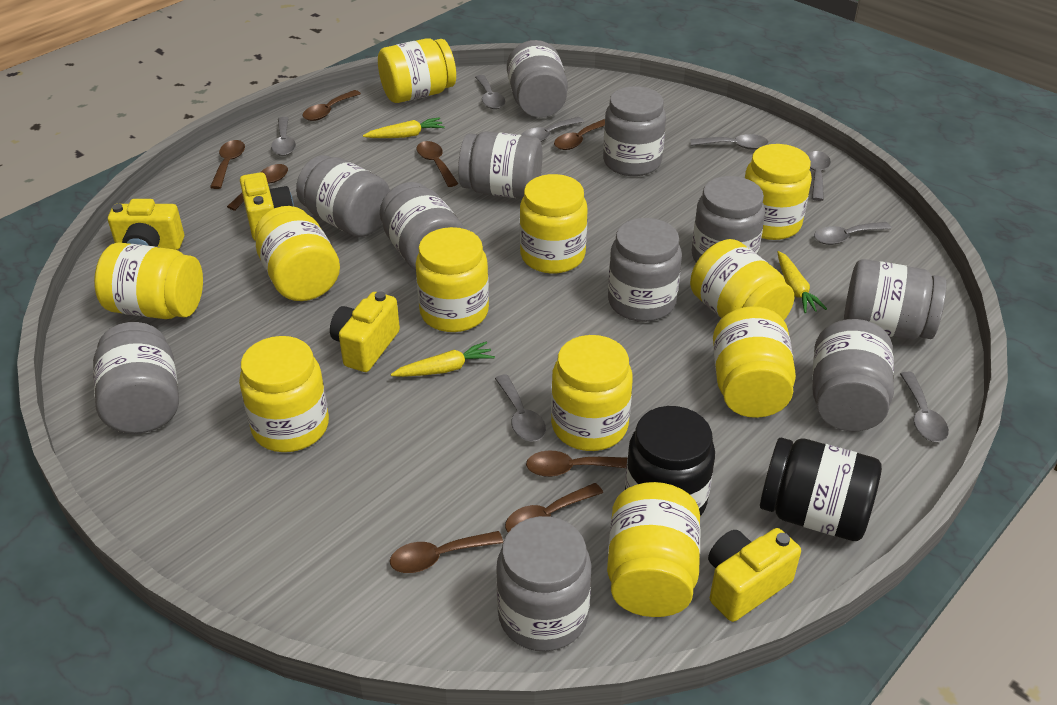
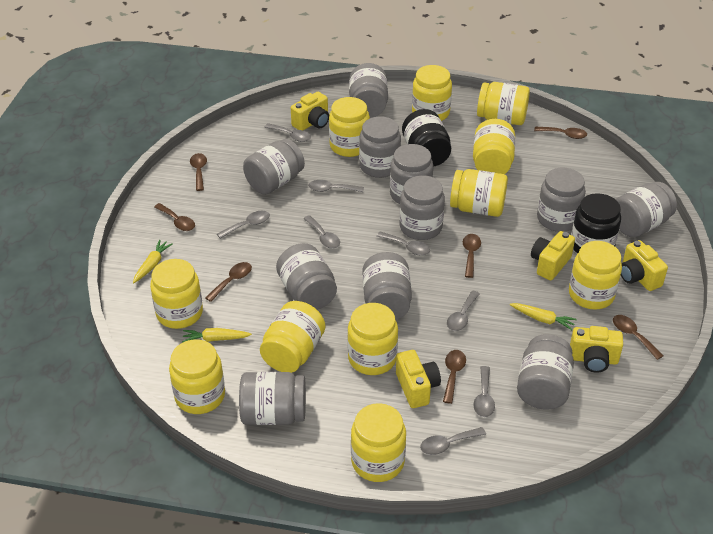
brown spoon: [210,140,245,189] [227,164,288,211] [302,90,361,121] [390,531,503,573] [417,141,458,187] [505,483,603,533] [526,450,627,477] [554,119,605,150] = 8 -> [154,203,195,231] [190,153,207,191] [205,262,252,302] [443,350,466,404] [463,234,481,278] [534,127,587,139] [613,315,663,360] = 7
yellow camera: [108,199,184,250] [240,172,294,240] [330,291,400,372] [708,528,801,622] = 4 -> [291,92,329,130] [396,350,441,408] [531,231,575,280] [570,326,623,373] [621,240,668,291] = 5

